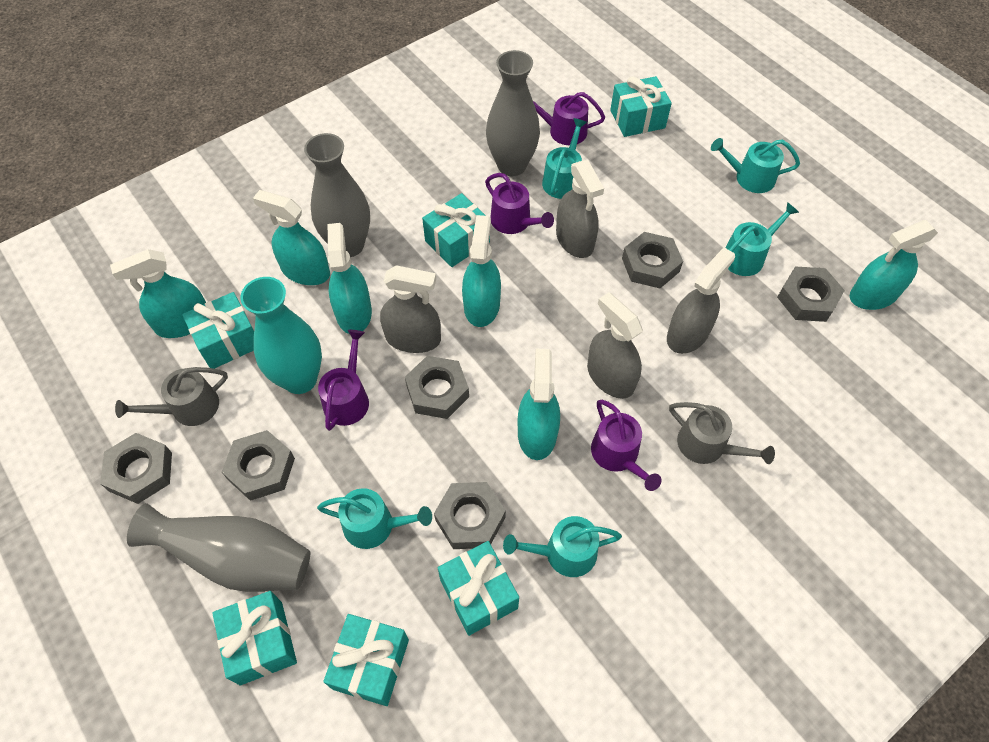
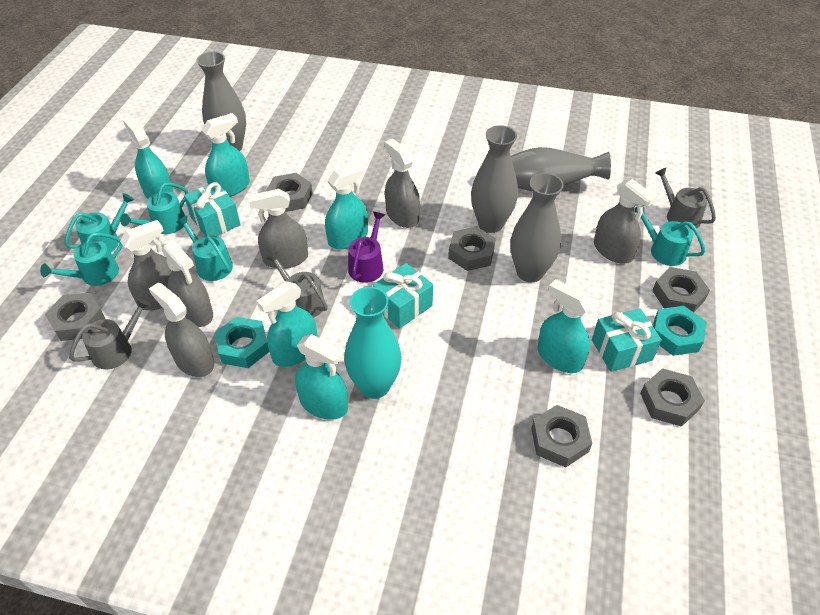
grey spray bottle: [380,265,441,353] [556,160,604,258] [587,293,643,399] [667,247,735,354] = 4 -> [120,220,172,310] [149,282,214,377] [162,241,213,327] [248,189,308,269] [384,138,420,228] [594,179,656,264] = 6
grey vase: [127,503,310,592] [304,133,370,257] [486,50,540,176] = 3 -> [197,51,246,151] [471,125,518,233] [511,147,611,191] [511,173,564,282] = 4
grey watering can: [115,367,228,426] [669,402,775,464] = 2 -> [69,297,151,369] [266,252,328,318] [655,168,716,230] = 3
purple watering can: [318,330,369,431] [485,173,554,234] [533,92,605,145] [591,400,662,491] = 4 -> [348,212,385,283] = 1
turquoise gift: [182,292,254,369] [212,591,297,685] [323,614,409,706] [422,193,490,267] [438,541,519,636] [610,76,672,137] = 6 -> [184,182,241,236] [372,263,433,329] [592,308,662,372] = 3
turquoise nut: none = 0 -> [215,317,269,368] [653,306,706,356] = 2

